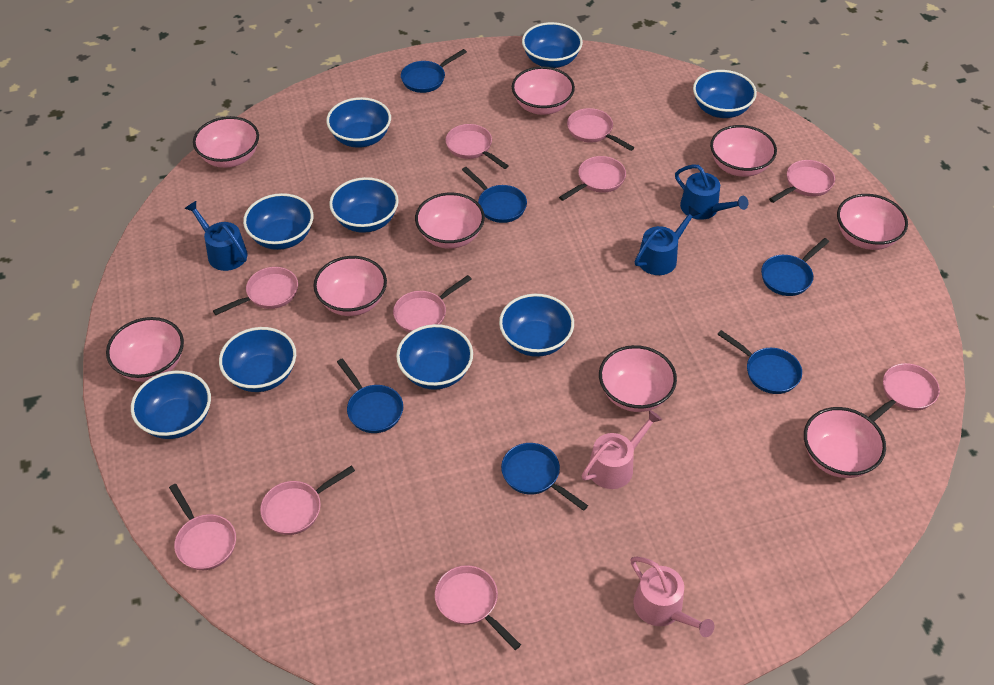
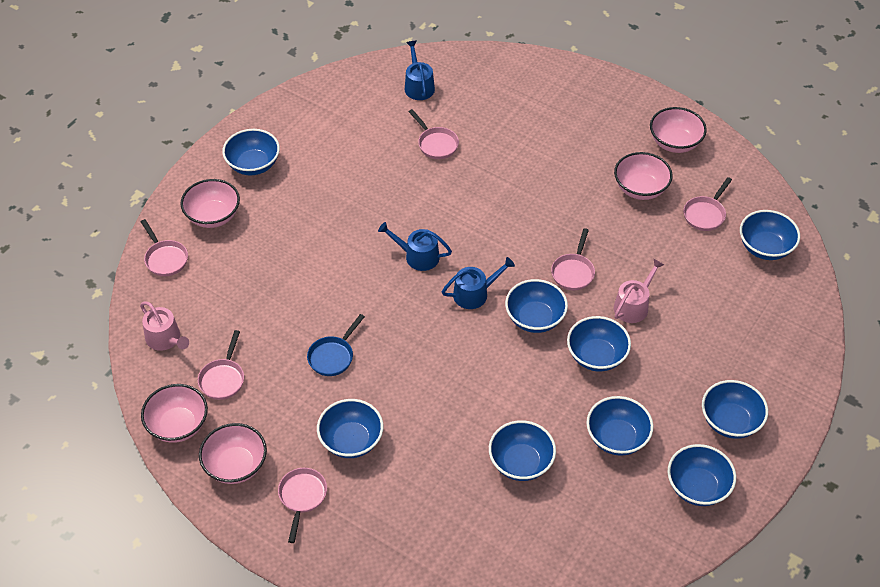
blue pan: [337,358,403,433] [401,49,467,93] [462,167,527,223] [501,443,588,511] [717,330,802,394] [761,238,829,296] = 6 -> [307,314,365,376] = 1
pink bowl: [106,317,184,382] [193,116,259,168] [314,256,387,316] [415,193,485,249] [512,66,575,115] [599,345,677,412] [710,125,777,177] [804,407,886,478] [837,194,908,250] = 9 -> [141,384,208,443] [181,179,240,228] [199,423,267,484] [614,152,673,200] [650,107,707,153] = 5
pink pan: [169,484,236,570] [213,267,298,315] [260,466,355,535] [393,275,472,333] [435,565,521,650] [446,124,509,169] [559,156,626,201] [567,108,635,151] [769,160,835,203] [869,363,940,421] = 10 -> [141,219,188,276] [198,330,244,400] [278,468,327,543] [409,109,459,159] [551,228,595,290] [684,177,732,231] = 6

